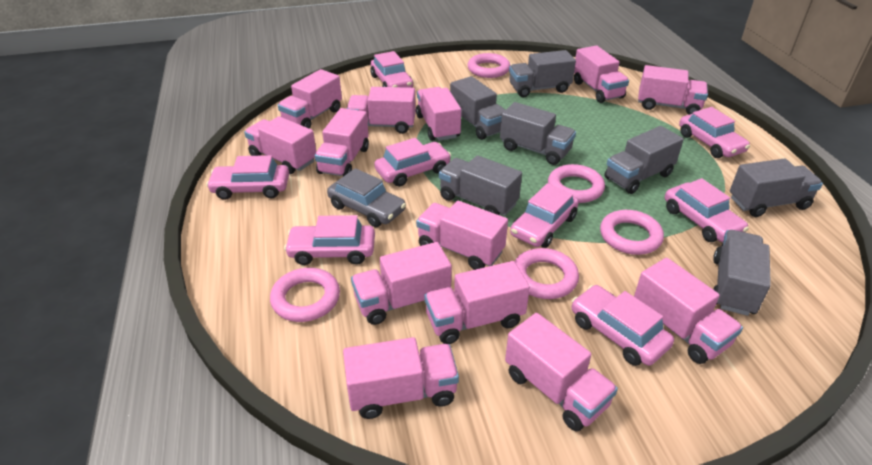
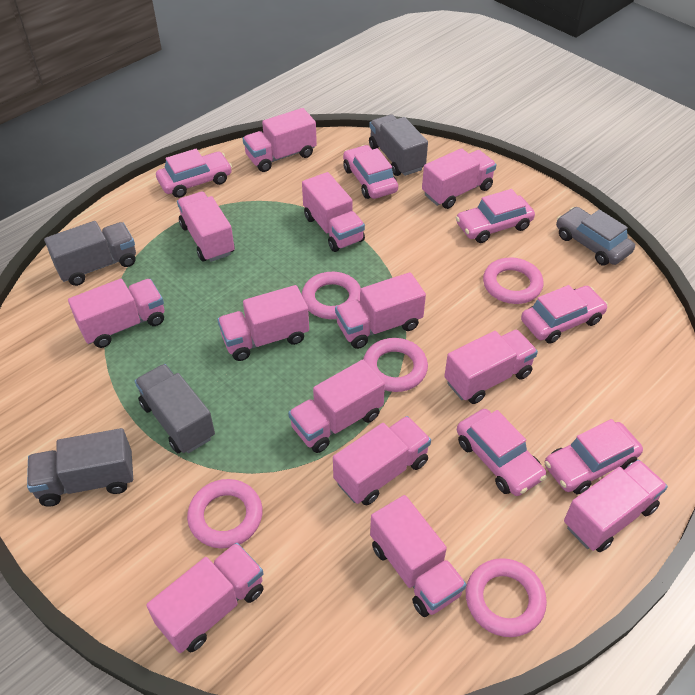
grey truck: [439,155,522,216] [450,76,505,140] [500,102,576,165] [509,50,576,97] [605,126,684,194] [713,230,771,316] [730,158,823,217] = 7 -> [27,428,133,507] [44,221,136,286] [135,364,215,453] [369,114,428,176] = 4
pink car: [206,155,289,200] [284,215,375,265] [370,51,413,88] [374,138,451,187] [510,183,579,248] [572,285,674,366] [665,178,749,242] [679,107,750,158] = 8 -> [156,149,232,198] [343,145,398,199] [456,189,535,243] [457,409,546,496] [521,285,608,344] [545,419,643,494] = 6

